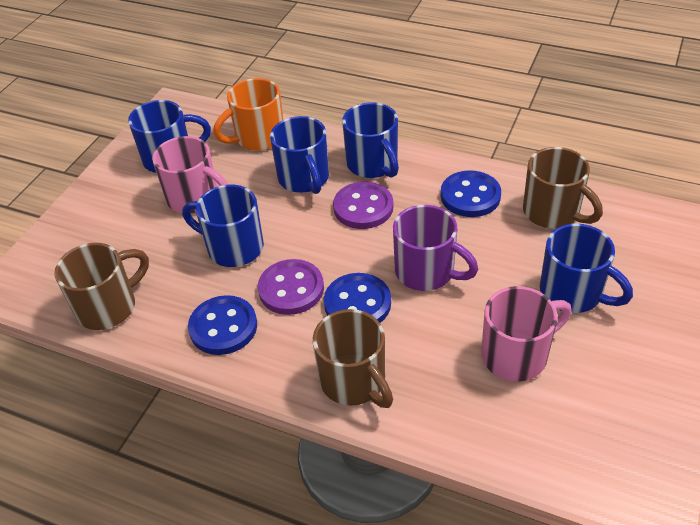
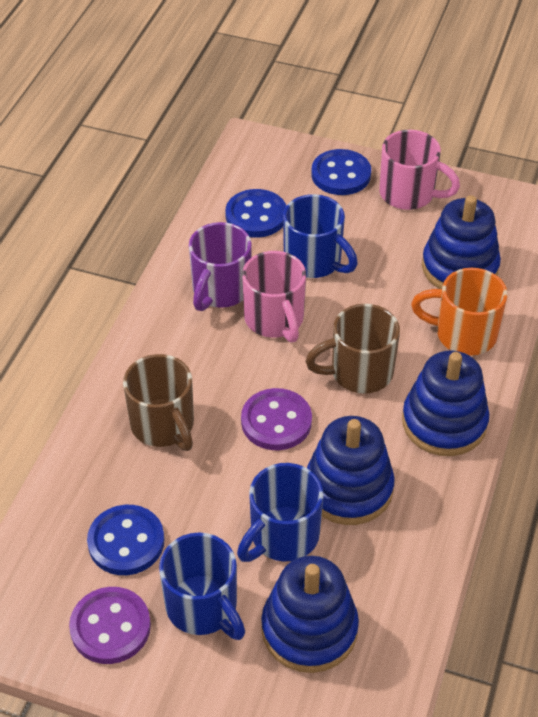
blue mug: [128,100,211,173] [182,185,264,267] [270,116,329,194] [342,103,399,178] [540,224,633,313] = 5 -> [159,533,245,640] [237,463,323,562] [283,194,358,278] = 3
blue stacking toy: none = 0 -> [261,556,359,673] [307,416,394,525] [402,351,489,456] [422,195,501,289] = 4
brown mug: [54,243,149,330] [313,309,393,408] [523,147,603,228] = 3 -> [123,354,194,451] [305,304,400,394] = 2

